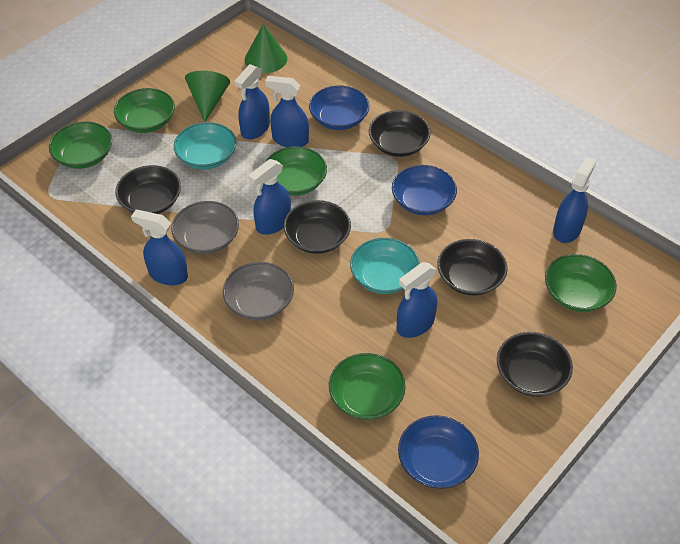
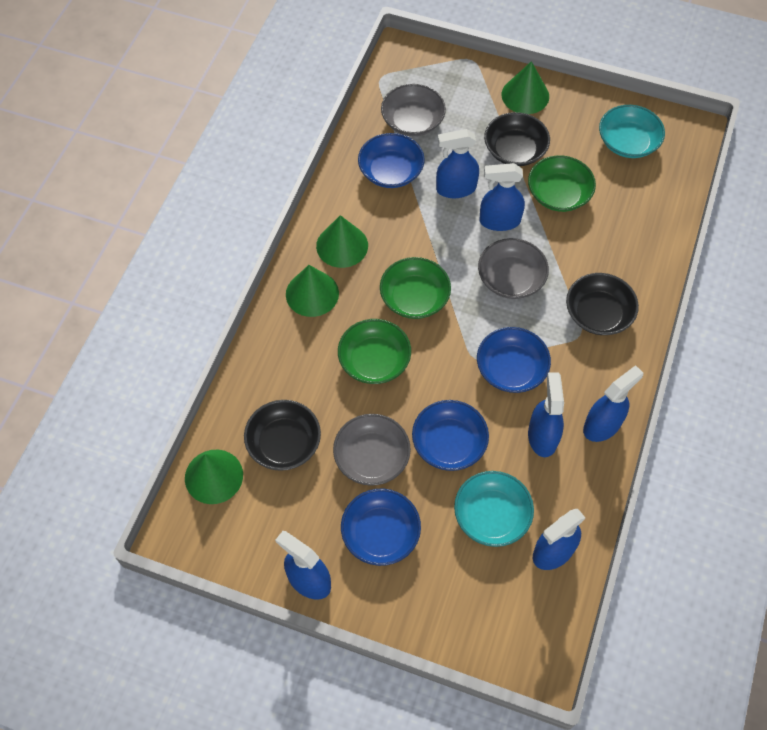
black bowl: [115,165,181,214] [284,200,351,254] [369,110,431,157] [437,239,508,295] [497,332,573,397] = 5 -> [244,400,321,471] [484,112,550,166] [566,273,639,335] = 3
blue bowl: [309,86,369,130] [392,165,457,215] [398,415,479,489] = 3 -> [341,489,421,566] [358,133,425,188] [412,400,489,471] [477,327,551,393] = 4
green bowl: [49,122,112,169] [114,88,175,133] [265,146,327,196] [329,353,406,420] [545,254,617,312] = 5 -> [338,319,411,384] [380,257,451,319] [528,155,596,212] = 3
green cone: [185,71,230,122] [245,24,287,73] = 2 -> [185,450,243,504] [286,265,339,317] [316,215,368,268] [501,61,549,114] = 4
grey bowl: [171,201,239,254] [223,262,294,321] = 2 -> [333,414,411,486] [381,84,446,136] [478,238,549,299] = 3

